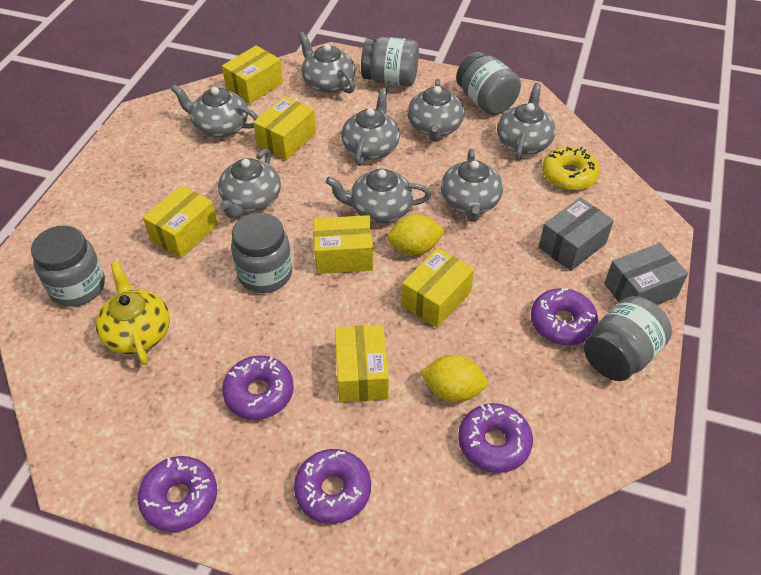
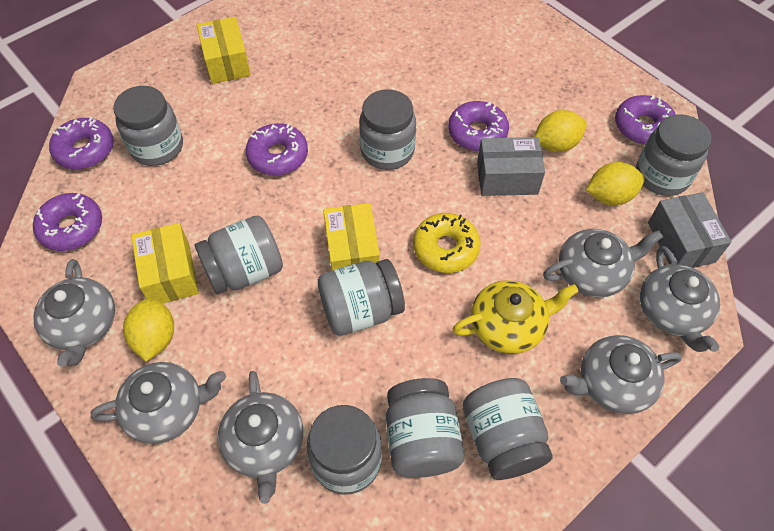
grey jar: [31,225,105,307] [231,213,292,293] [361,37,419,87] [456,51,521,115] [584,296,672,381] = 5 -> [113,86,183,166] [195,216,283,294] [307,405,382,495] [318,259,405,336] [359,89,416,170] [386,378,464,478] [463,378,553,480] [636,114,711,196] = 8
grey teapot: [171,85,258,137] [218,149,281,218] [298,32,355,93] [326,169,431,223] [341,88,400,166] [407,79,464,142] [441,149,503,222] [497,83,556,160] = 8 -> [33,259,115,367] [91,362,226,444] [218,371,303,504] [543,229,663,297] [560,335,682,414] [640,246,720,352] = 6
yellow box: [143,185,218,258] [222,45,283,104] [253,96,316,160] [313,215,373,274] [335,325,389,403] [402,248,474,328] = 6 -> [131,223,199,303] [197,17,251,84] [323,203,380,271] = 3
yellow lemon: [387,214,445,255] [420,355,488,402] = 2 -> [123,297,174,361] [534,110,587,152] [586,162,645,205] = 3

